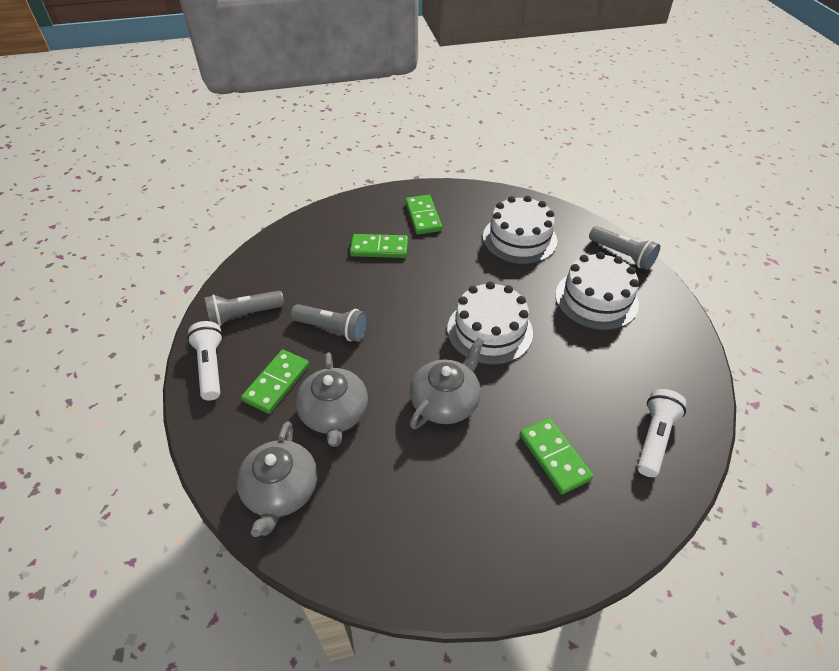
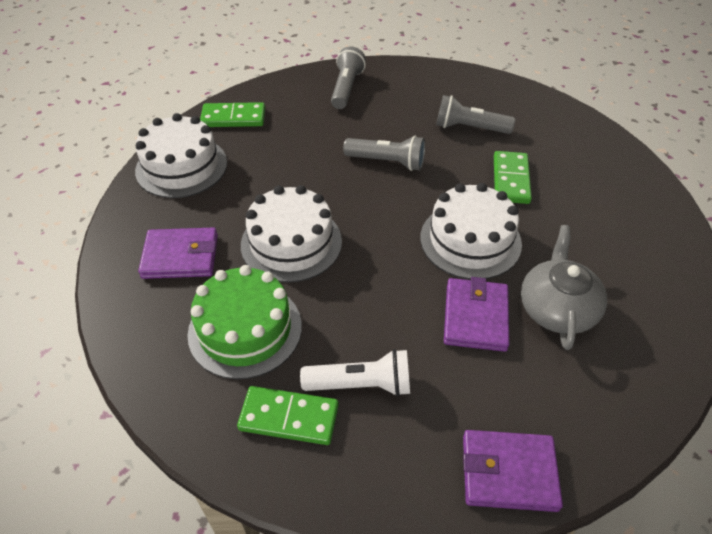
green cake: none = 0 -> [187,265,302,379] = 1
green domino: [241,350,309,414] [350,234,408,258] [405,195,442,234] [520,418,593,495] = 4 -> [200,102,265,127] [237,386,339,445] [494,151,532,204] = 3
grey teapot: [237,421,318,537] [295,352,368,447] [410,338,484,429] = 3 -> [521,225,607,350] = 1
purple wallet: none = 0 -> [138,227,218,279] [444,277,509,352] [463,430,563,512] = 3
white flashlight: [187,321,223,400] [637,389,687,477] = 2 -> [300,349,410,397] = 1

